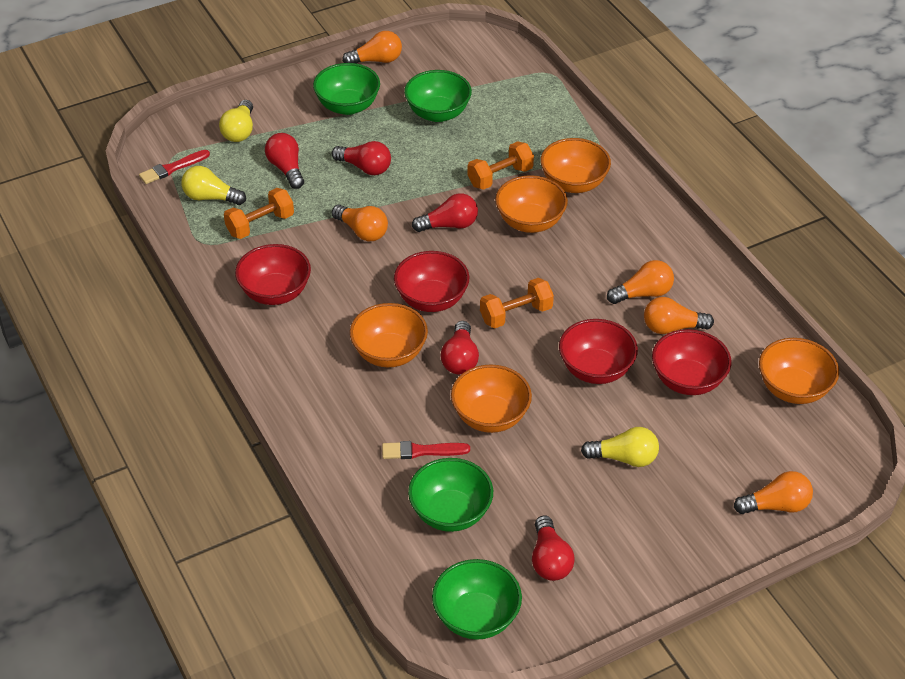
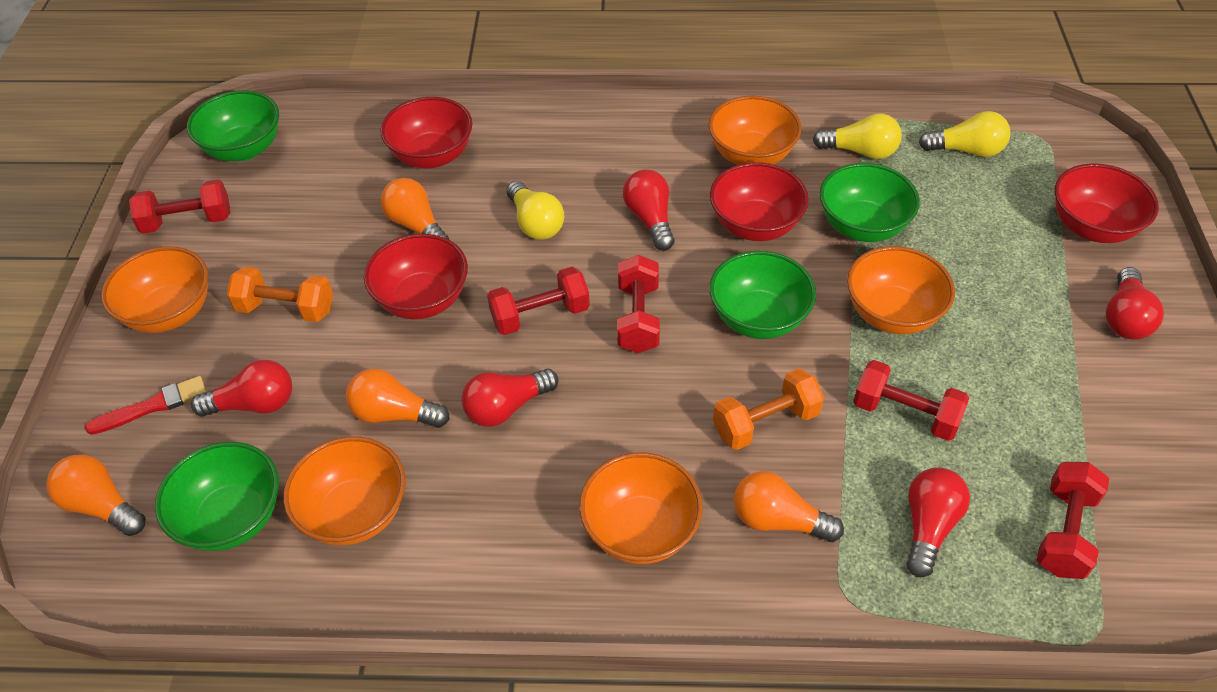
orange dumbbell: [224,188,294,239] [467,141,534,190] [480,278,554,328] = 3 -> [227,266,333,322] [713,368,824,450] = 2
orange light bulb: [332,205,388,241] [342,31,402,63] [607,260,674,304] [644,297,714,334] [734,471,813,514] = 5 -> [46,455,146,536] [346,369,450,428] [381,178,449,240] [734,471,844,542] = 4
red brush: [139,150,210,184] [382,441,470,459] = 2 -> [85,376,206,435] = 1
red dumbbell: none = 0 -> [129,180,231,234] [487,267,590,335] [617,255,660,353] [853,360,969,441] [1037,462,1109,579] = 5

